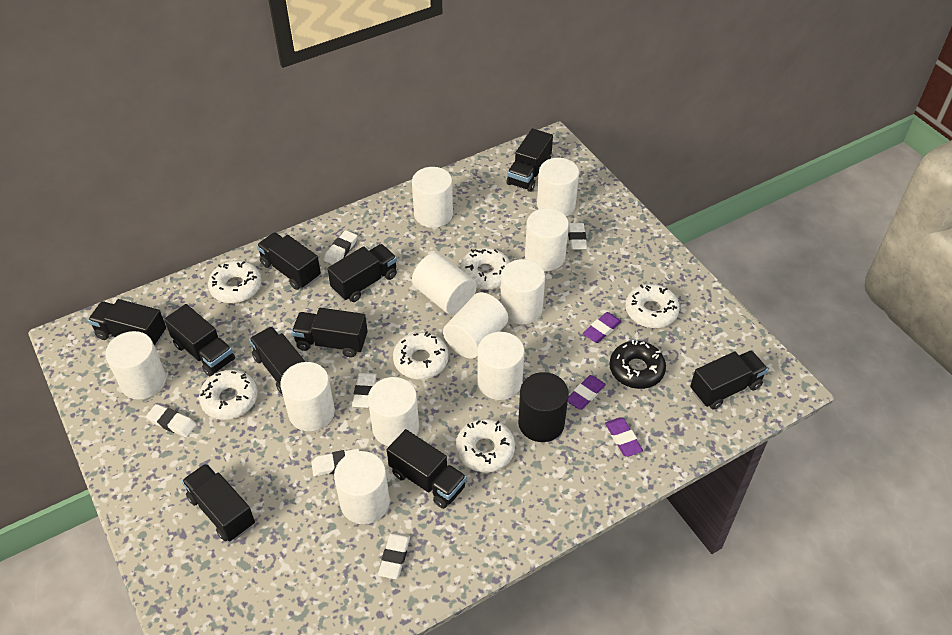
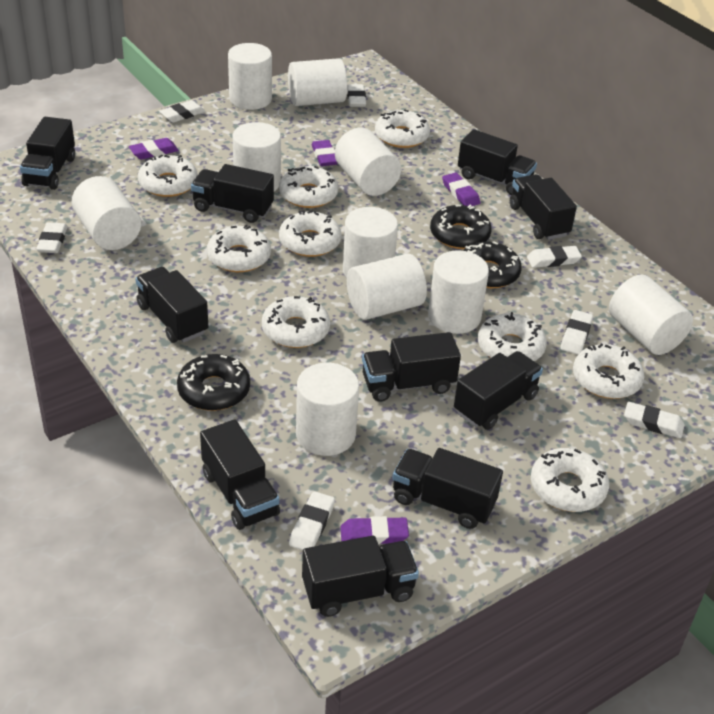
black cylinder: [518,372,568,442] = 1 -> none = 0
black donut: [609,340,666,389] = 1 -> [177,354,250,411] [430,205,492,249] [463,241,522,288] = 3
purple eraser: [568,375,606,410] [583,312,622,343] [605,417,643,457] = 3 -> [129,138,179,160] [311,140,338,166] [341,516,409,545] [442,173,480,206] = 4
white cylinder: [105,331,166,400] [280,362,335,432] [334,451,390,524] [368,377,419,446] [412,167,453,228] [412,252,477,315] [443,292,508,359] [477,332,524,400] [500,259,545,325] [525,208,569,271] [537,158,579,217] = 11 -> [72,176,141,250] [228,43,272,110] [233,122,281,191] [288,58,347,106] [296,363,359,456] [335,127,401,196] [343,207,398,278] [347,254,427,320] [428,250,489,334] [609,274,693,355] = 10
white donut: [199,370,258,420] [208,261,261,303] [393,331,449,379] [456,419,515,473] [460,248,510,290] [625,284,680,328] = 6 -> [138,154,198,197] [207,225,271,272] [262,296,330,348] [279,166,338,208] [279,210,341,257] [375,109,430,148] [478,312,547,361] [531,448,609,512] [573,343,644,399] = 9
white eraser: [146,404,196,437] [311,448,359,477] [324,230,357,265] [352,373,377,408] [378,532,410,579] [568,223,587,250] = 6 -> [36,222,68,253] [159,100,205,123] [289,491,335,550] [347,84,366,107] [527,246,582,268] [560,310,593,354] [624,402,684,438] = 7

